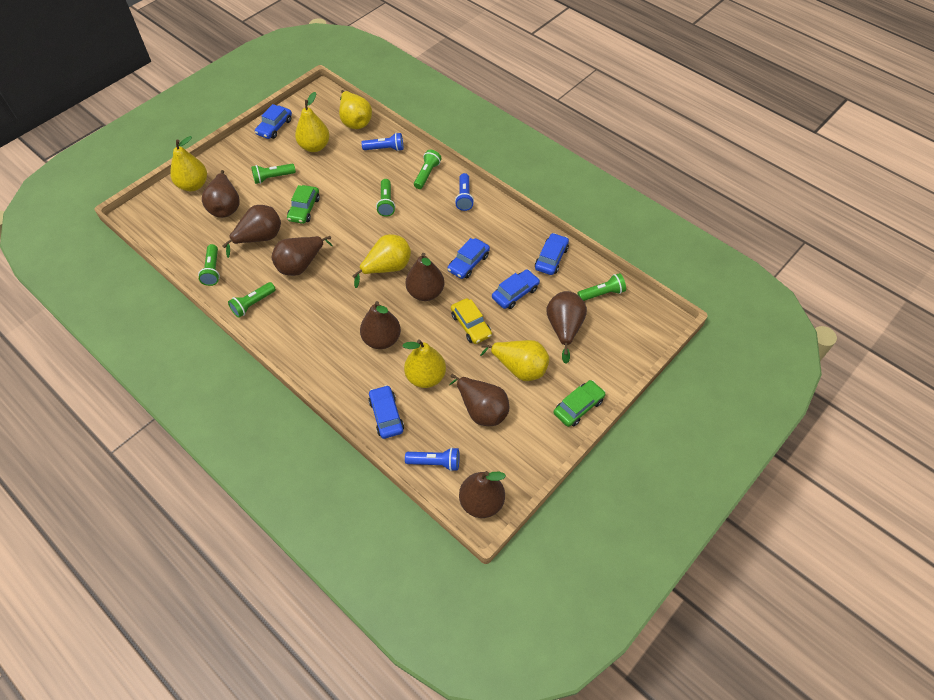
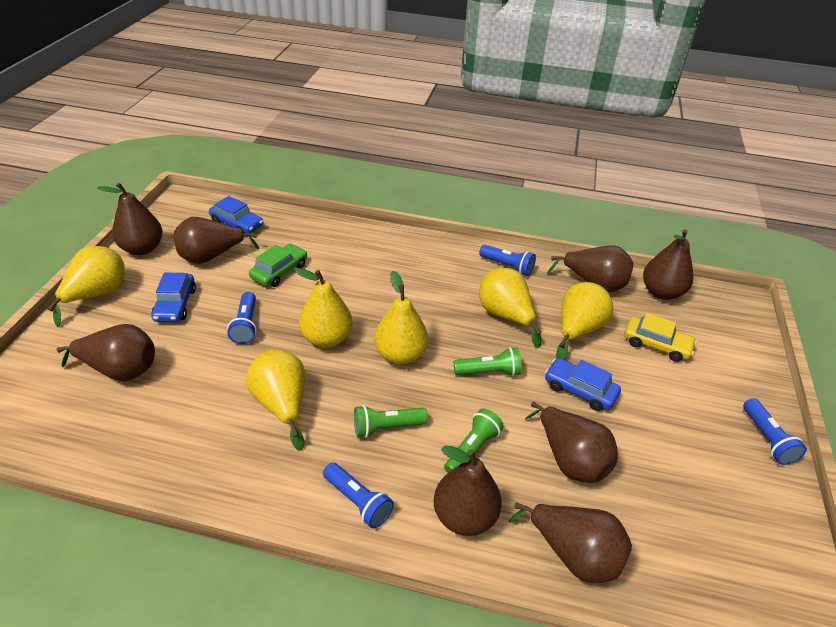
blue car: [255,104,292,139] [368,385,404,439] [447,238,490,279] [492,270,540,309] [535,233,569,275] = 5 -> [151,272,196,322] [209,196,263,233] [545,358,621,411] = 3
blue flashlight: [362,133,403,151] [405,447,460,471] [455,173,474,211] = 3 -> [227,292,257,344] [323,463,394,528] [479,245,536,276] [743,398,807,465] = 4
green car: [287,185,320,224] [554,380,606,427] = 2 -> [249,243,307,287] = 1
green flashlight: [198,244,220,286] [228,282,276,318] [251,164,296,184] [376,179,395,217] [414,150,442,189] [577,273,626,301] = 6 -> [354,405,428,438] [444,408,504,473] [454,347,522,376] = 3

